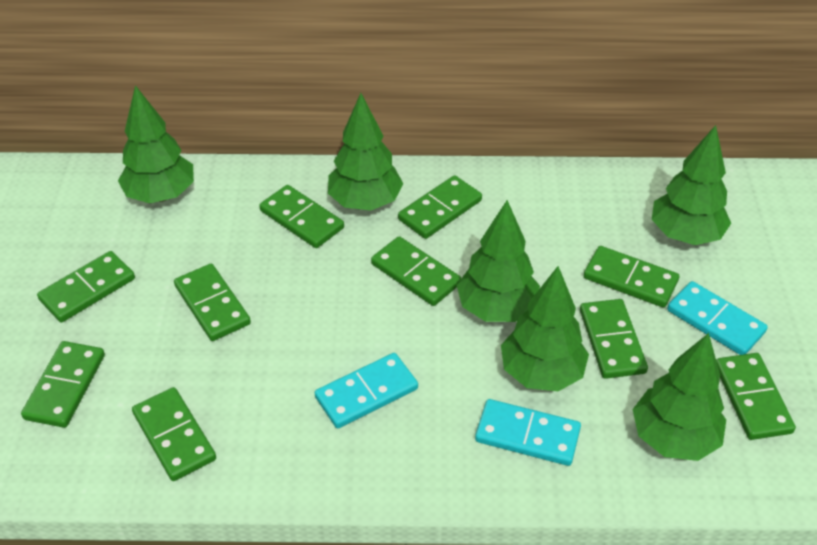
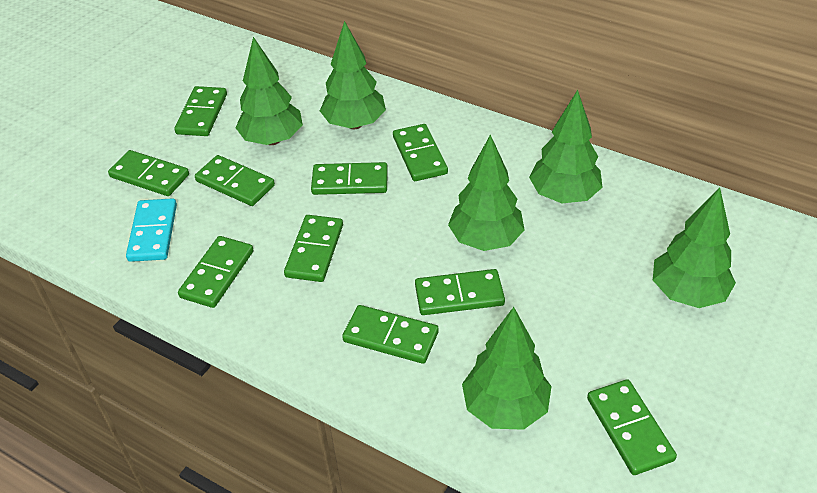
turquoise domino: [315,353,418,428] [475,399,581,466] [667,281,768,355] = 3 -> [126,198,177,262] = 1

